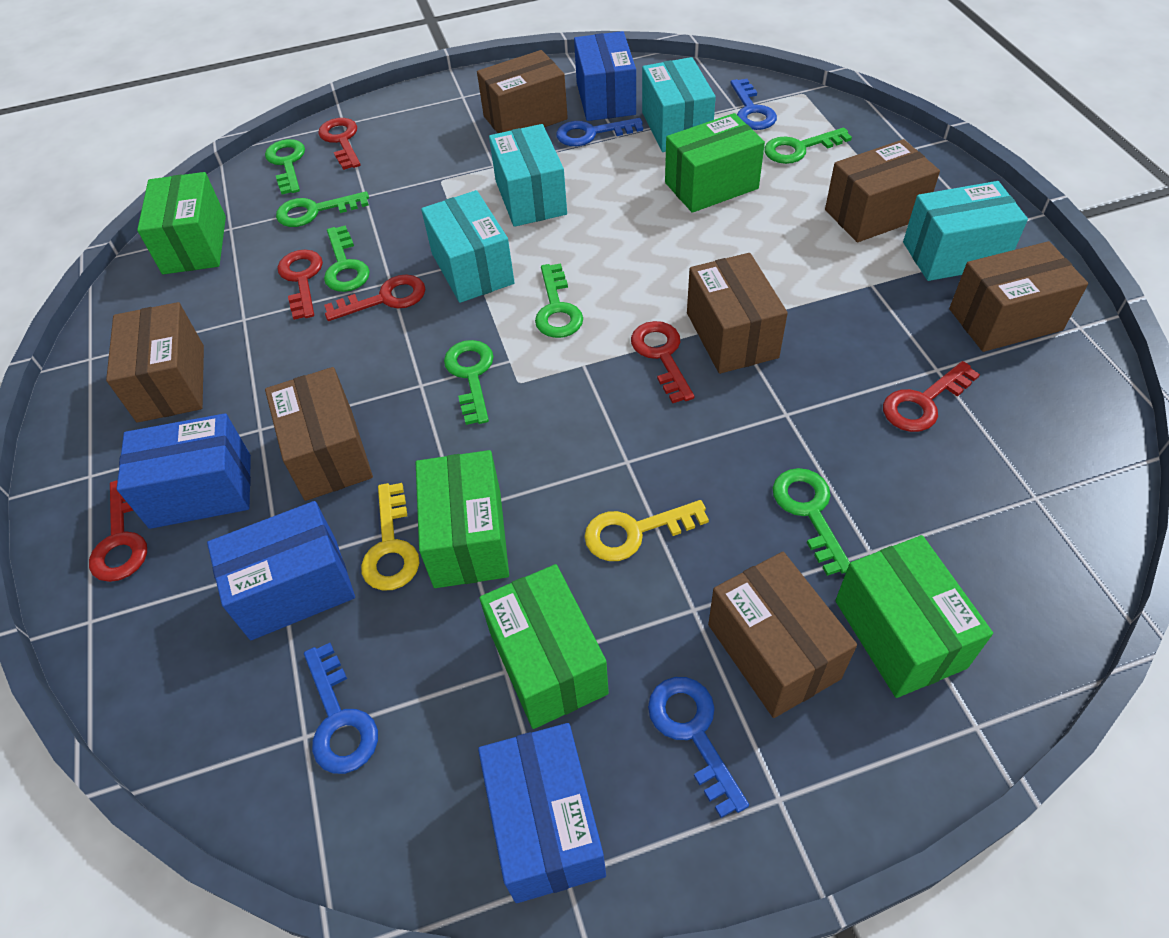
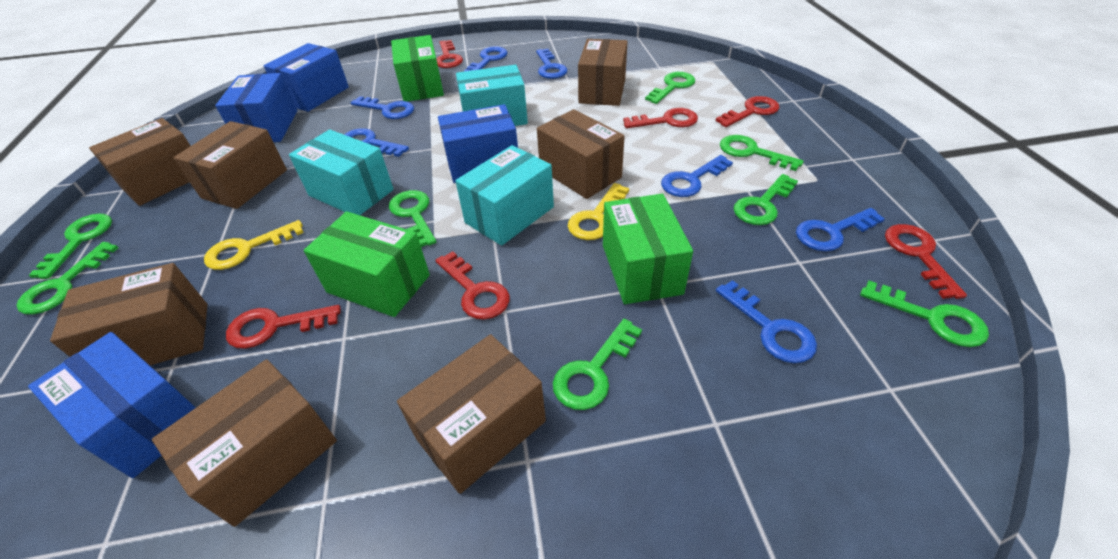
blue key: [304,643,378,774] [556,118,643,146] [648,677,749,818] [730,79,777,130] = 4 -> [344,128,409,157] [351,96,414,119] [463,46,508,72] [536,49,567,79] [661,155,733,197] [716,280,817,363] [796,208,885,252] = 7
green box: [137,172,226,274] [416,450,509,588] [479,564,609,729] [665,113,765,213] [835,535,993,698] = 5 -> [304,211,430,317] [391,35,444,102] [603,194,693,304] = 3
green key: [265,139,305,195] [276,191,369,227] [324,225,370,292] [444,340,494,425] [535,264,583,338] [764,128,852,164] [773,468,850,576] = 7 -> [16,242,118,315] [29,214,112,279] [389,190,436,247] [553,319,642,410] [645,72,695,104] [720,135,804,171] [733,174,798,225] [860,280,989,347] = 8
turquoise box: [421,190,515,303] [489,124,567,227] [642,57,716,152] [903,181,1028,281] = 4 -> [289,129,394,215] [455,145,554,246] [456,64,528,126] = 3

